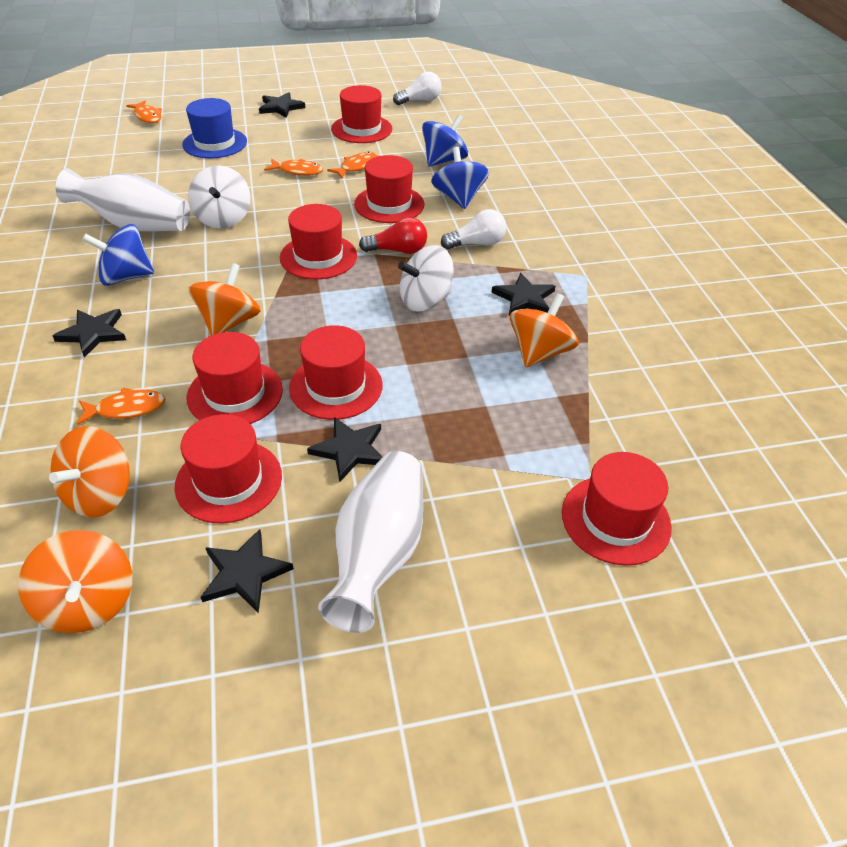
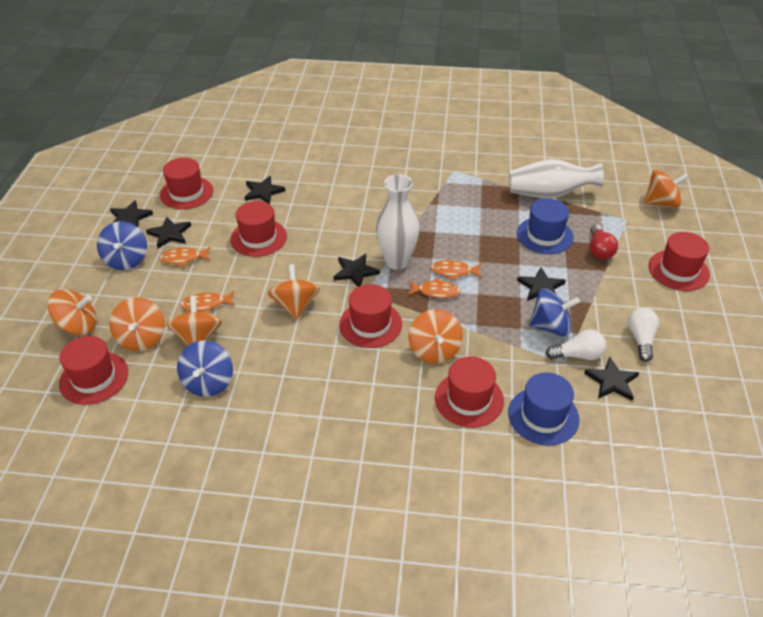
black star: [53,309,126,358] [201,529,294,613] [259,93,305,118] [307,417,383,482] [492,273,555,316] = 5 -> [110,200,153,227] [146,217,191,248] [244,176,285,204] [333,254,380,287] [517,268,566,301] [584,357,639,401] = 6
blue hat: [182,98,247,159] = 1 -> [508,373,580,446] [517,198,574,254] = 2
orange spinning top: [18,530,132,633] [49,426,130,517] [189,263,261,336] [510,293,579,367] = 4 -> [48,289,97,335] [109,298,165,351] [166,295,222,346] [268,264,320,320] [409,309,463,364] [644,170,689,208] = 6
red hat: [174,414,282,524] [187,332,283,424] [280,204,357,279] [289,325,383,420] [331,85,392,143] [354,155,424,223] [562,452,672,566] = 7 -> [59,336,128,405] [160,158,213,209] [230,201,287,257] [339,284,402,348] [435,356,504,428] [649,232,710,291] = 6
white spinning top: [188,165,251,229] [398,245,454,312] = 2 -> none = 0

